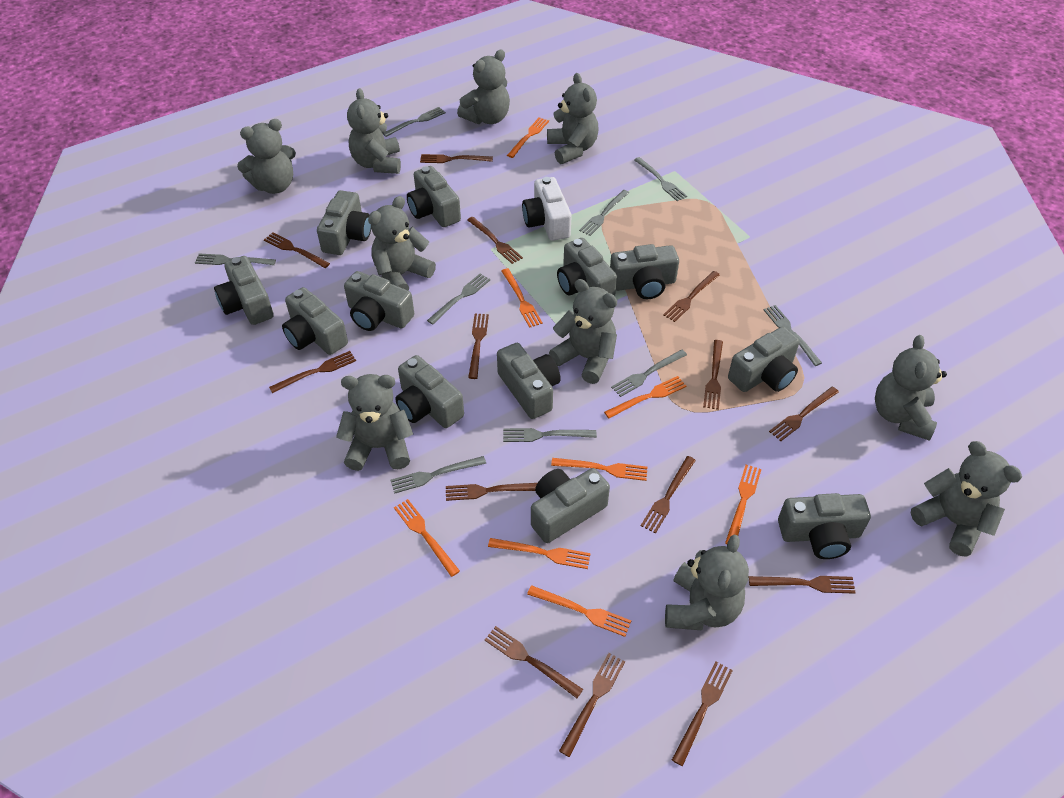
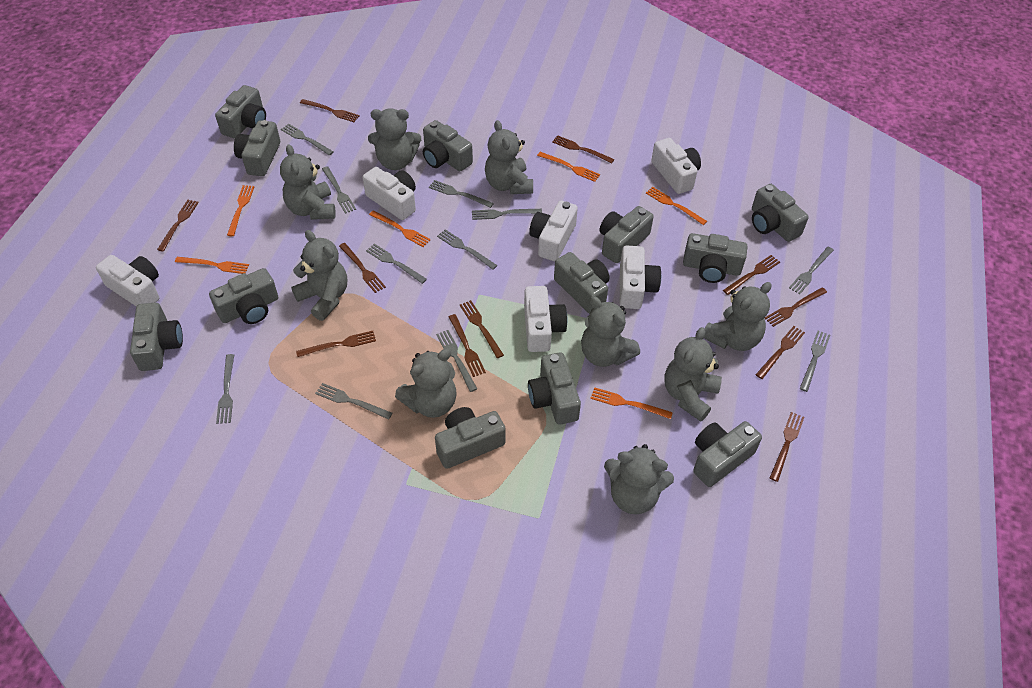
brown fork: [264,232,330,268] [269,351,356,393] [420,154,493,163] [446,483,537,501] [467,217,523,264] [468,314,489,379] [485,626,583,698] [559,653,625,757] [641,456,696,533] [663,271,720,322] [672,661,733,766] [703,340,723,410] [749,576,856,594] [769,387,839,441] = 14 -> [157,200,199,252] [296,331,376,357] [300,99,360,122] [339,243,386,293] [449,314,486,377] [460,300,504,358] [552,135,615,163] [723,255,780,295] [756,326,805,379] [765,287,827,327] [770,412,804,482] = 11
grey fork: [195,253,276,265] [383,107,446,137] [391,456,486,494] [427,274,490,324] [503,428,597,442] [579,190,629,236] [611,350,687,397] [634,157,687,201] [764,305,822,366] = 9 -> [216,354,234,424] [281,124,333,156] [315,383,393,420] [322,166,356,214] [366,244,427,284] [429,180,494,208] [436,330,477,392] [437,229,497,270] [472,209,542,220] [789,247,834,294] [800,331,830,392] = 11
grey teddy bear: [237,119,296,194] [336,374,413,471] [347,88,401,174] [368,196,436,291] [457,49,510,124] [547,73,599,164] [549,279,617,384] [665,535,749,631] [875,335,947,441] [911,441,1022,557] = 10 -> [280,145,336,220] [291,230,347,321] [368,108,421,170] [395,349,457,418] [485,120,533,194] [581,296,640,367] [604,444,674,515] [664,327,722,422] [704,282,772,351] = 9
orange fork: [394,499,460,577] [488,538,591,569] [501,268,543,328] [507,117,549,158] [527,585,631,637] [551,458,648,481] [604,376,686,418] [725,465,761,544] = 8 -> [175,257,249,274] [227,185,254,236] [369,211,431,247] [537,152,600,182] [590,387,673,419] [646,187,707,225] = 6
white camera: [522,177,572,241] = 1 -> [96,255,159,306] [363,167,416,220] [524,286,568,352] [529,201,578,261] [620,245,661,309] [651,138,701,194] = 6

